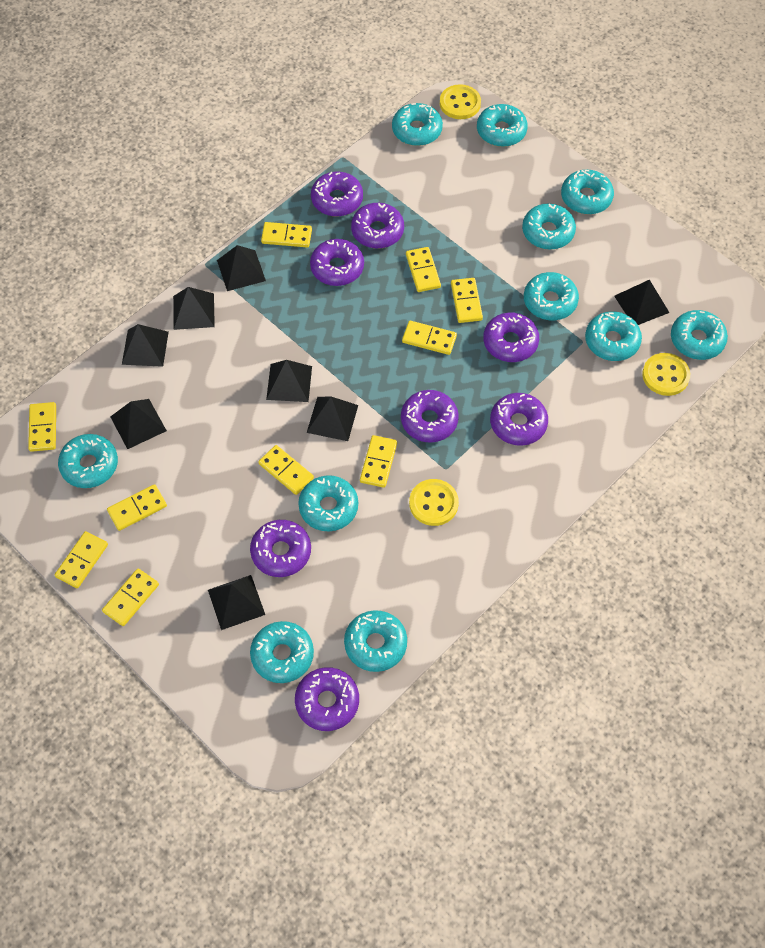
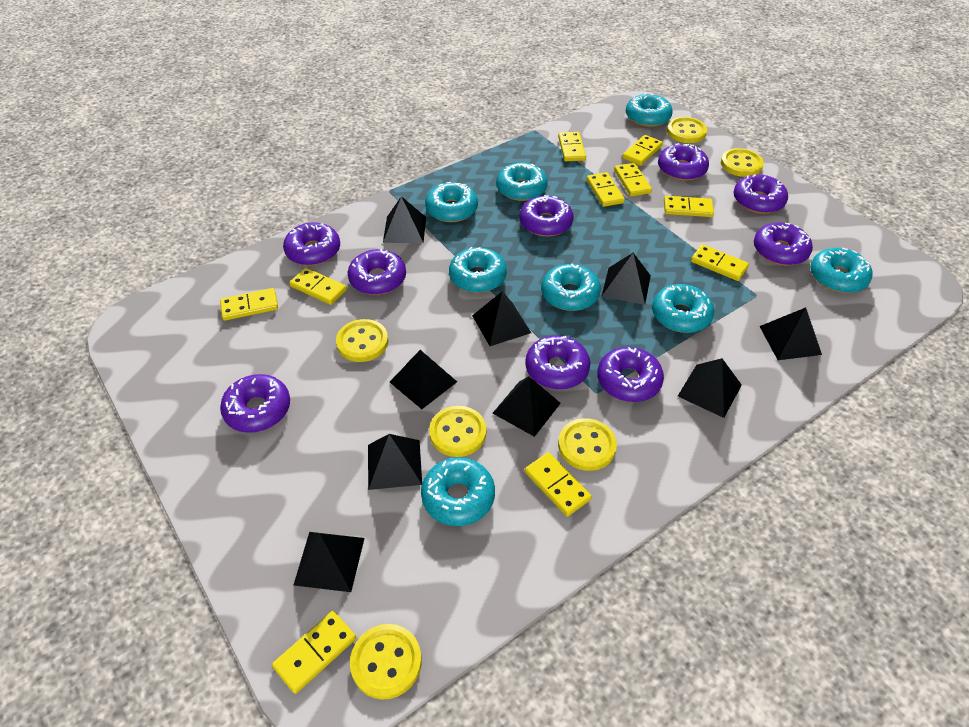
black pyramid: [110,399,167,449] [122,324,169,367] [173,287,215,330] [208,575,265,630] [217,245,266,291] [266,360,312,402] [307,396,358,441] [614,279,669,325] = 8 -> [294,532,365,592] [368,434,422,490] [383,196,426,243] [390,350,457,409] [472,291,531,346] [493,376,561,437] [601,253,651,305] [678,358,742,418] [759,307,822,360] = 9
purple donut: [250,520,311,577] [295,667,359,731] [310,239,364,286] [311,172,363,216] [351,203,404,249] [401,390,459,443] [483,312,539,362] [490,393,548,446] = 8 -> [220,374,290,433] [283,222,340,266] [348,249,406,295] [519,195,573,237] [525,335,590,389] [597,347,664,402] [658,143,709,181] [733,174,788,214] [754,222,813,266] = 9
turquoise donut: [58,434,118,488] [250,621,314,683] [298,475,358,531] [344,610,407,672] [392,103,443,146] [477,104,528,147] [522,204,576,250] [524,272,579,320] [561,170,614,214] [585,311,642,361] [671,310,728,360] = 11 -> [421,458,495,526] [425,182,478,222] [449,247,507,293] [496,163,548,201] [541,264,601,311] [626,93,673,127] [652,284,714,333] [810,248,872,293] = 8
yellow button: [409,479,459,526] [440,84,481,119] [642,353,690,396] = 3 -> [336,319,388,362] [350,624,422,700] [429,406,486,457] [558,418,617,471] [667,117,707,143] [721,148,764,177] = 6

